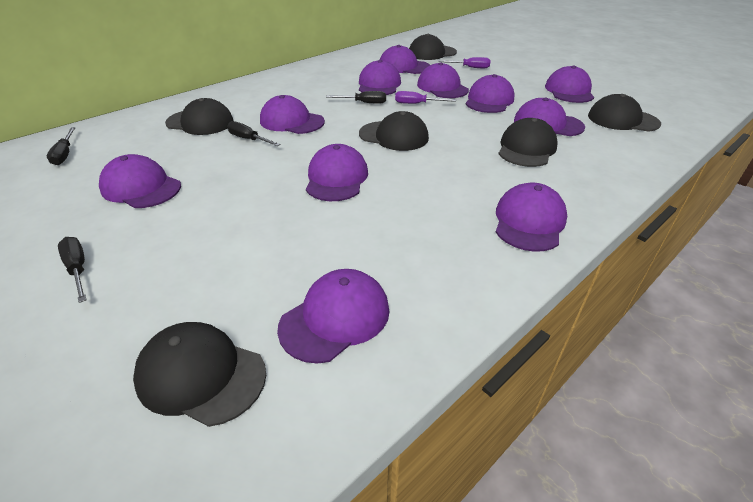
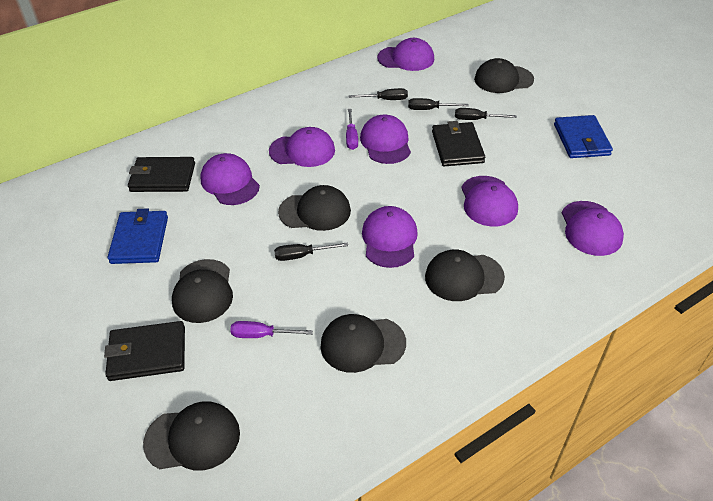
black wallet: none = 0 -> [104,321,185,381] [128,157,195,192] [432,121,485,166] = 3
blue wallet: none = 0 -> [107,208,168,264] [554,115,613,158] = 2
purple cap: [99,154,181,208] [260,95,325,134] [277,269,390,364] [306,144,368,201] [359,60,401,95] [380,45,430,74] [417,62,469,98] [466,74,515,113] [496,183,567,252] [514,98,585,136] [545,66,594,103] = 11 -> [200,153,260,205] [269,127,335,167] [360,115,411,164] [362,206,418,268] [377,38,434,71] [461,176,518,227] [562,201,624,256] = 7

